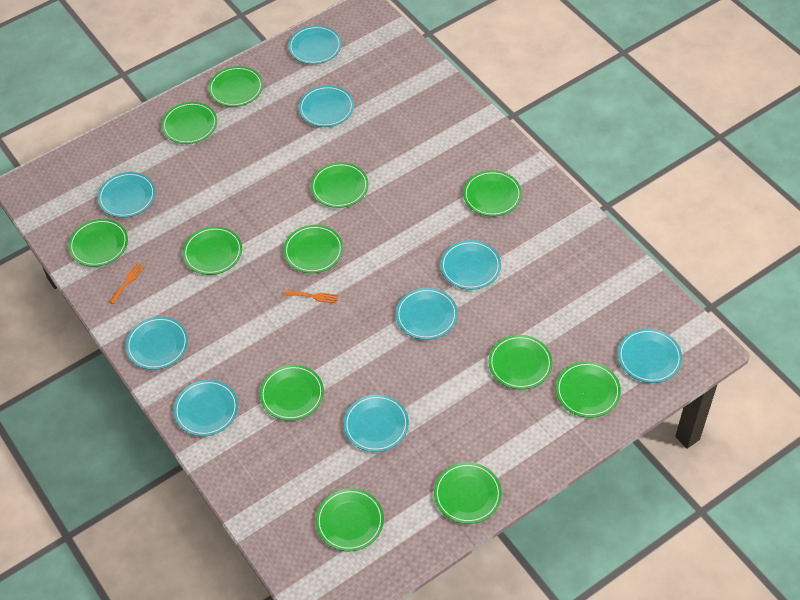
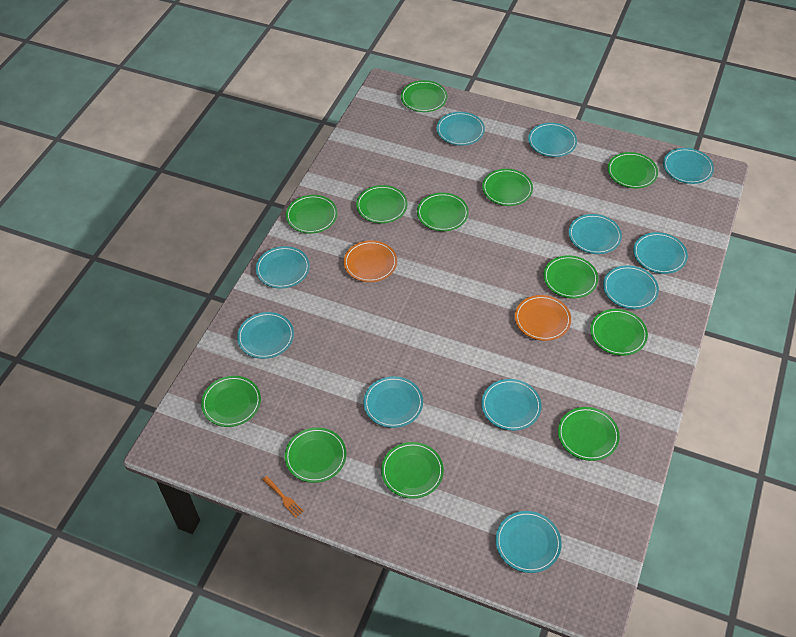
orange fork: [109,263,145,304] [284,290,338,303] = 2 -> [262,476,304,517] = 1
orange plate: none = 0 -> [344,240,397,282] [515,295,571,341] = 2
turquoise plate: [98,172,156,218] [126,317,188,370] [174,380,238,436] [288,25,342,64] [299,85,354,127] [344,394,409,452] [396,288,458,340] [440,240,501,290] [618,329,682,383] = 9 -> [237,312,294,359] [256,246,310,288] [364,376,423,428] [437,112,485,146] [481,379,542,431] [496,511,562,573] [528,123,577,157] [569,214,622,254] [603,265,659,309] [633,232,688,274] [663,148,714,184] = 11

